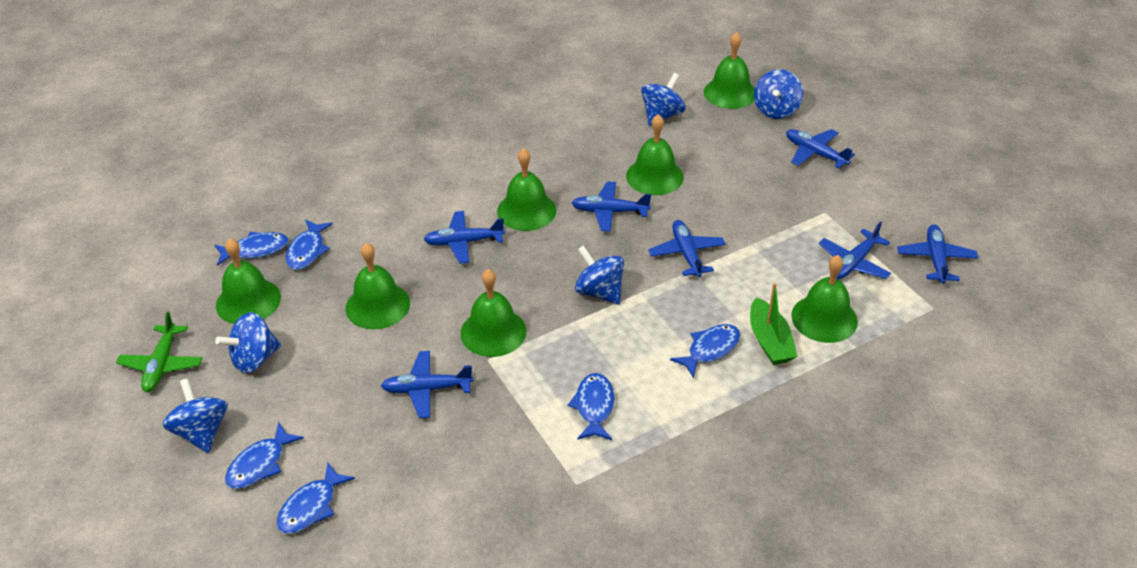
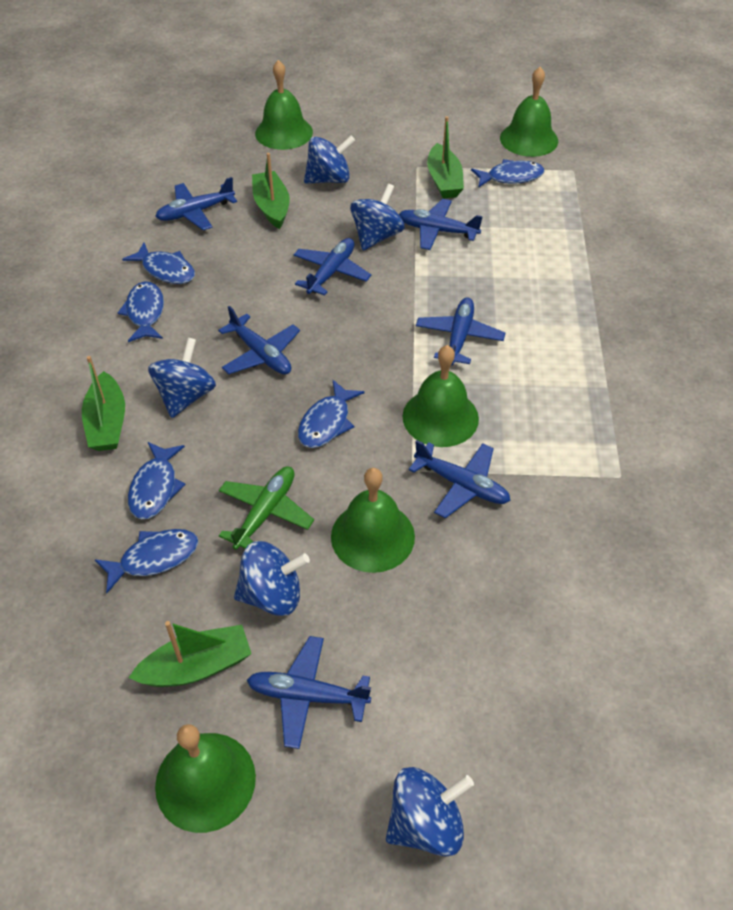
green bell: [216,238,281,324] [346,243,410,329] [461,269,527,357] [497,148,556,231] [626,114,684,195] [704,32,755,109] [791,255,858,343] = 7 -> [155,724,256,833] [255,60,313,150] [331,468,415,573] [402,345,479,447] [500,67,558,157] = 5
green boat: [750,283,798,365] = 1 -> [82,356,125,451] [128,621,251,687] [252,153,290,229] [427,116,464,199] = 4

